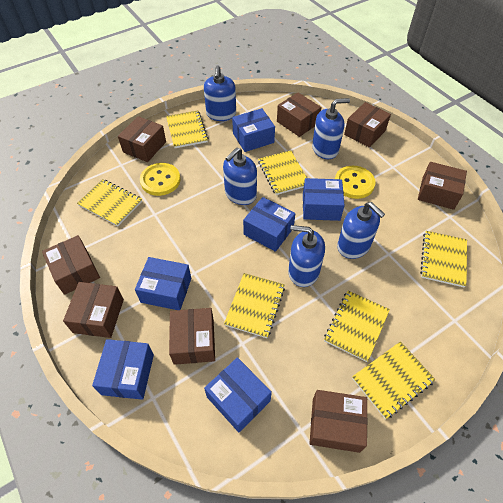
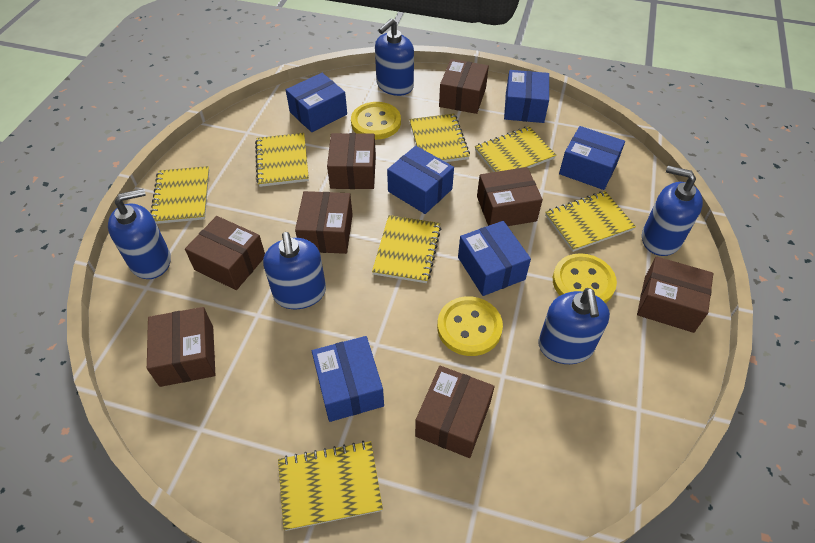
yellow button: [140,163,181,196] [335,166,376,199] = 2 -> [351,102,401,140] [437,296,503,356] [553,253,617,303] = 3

